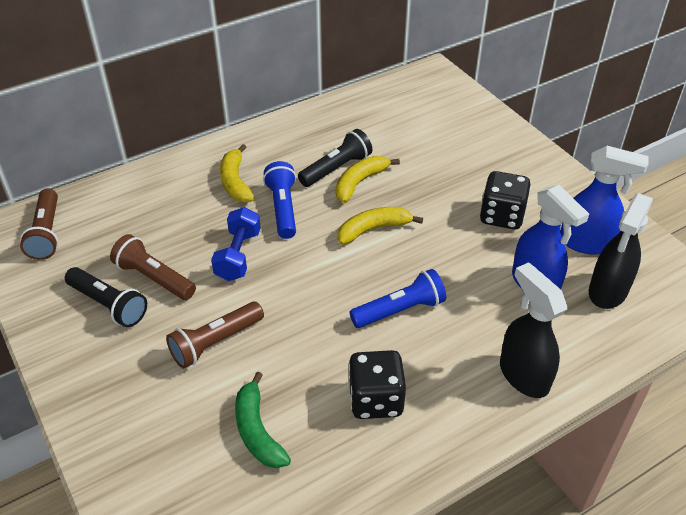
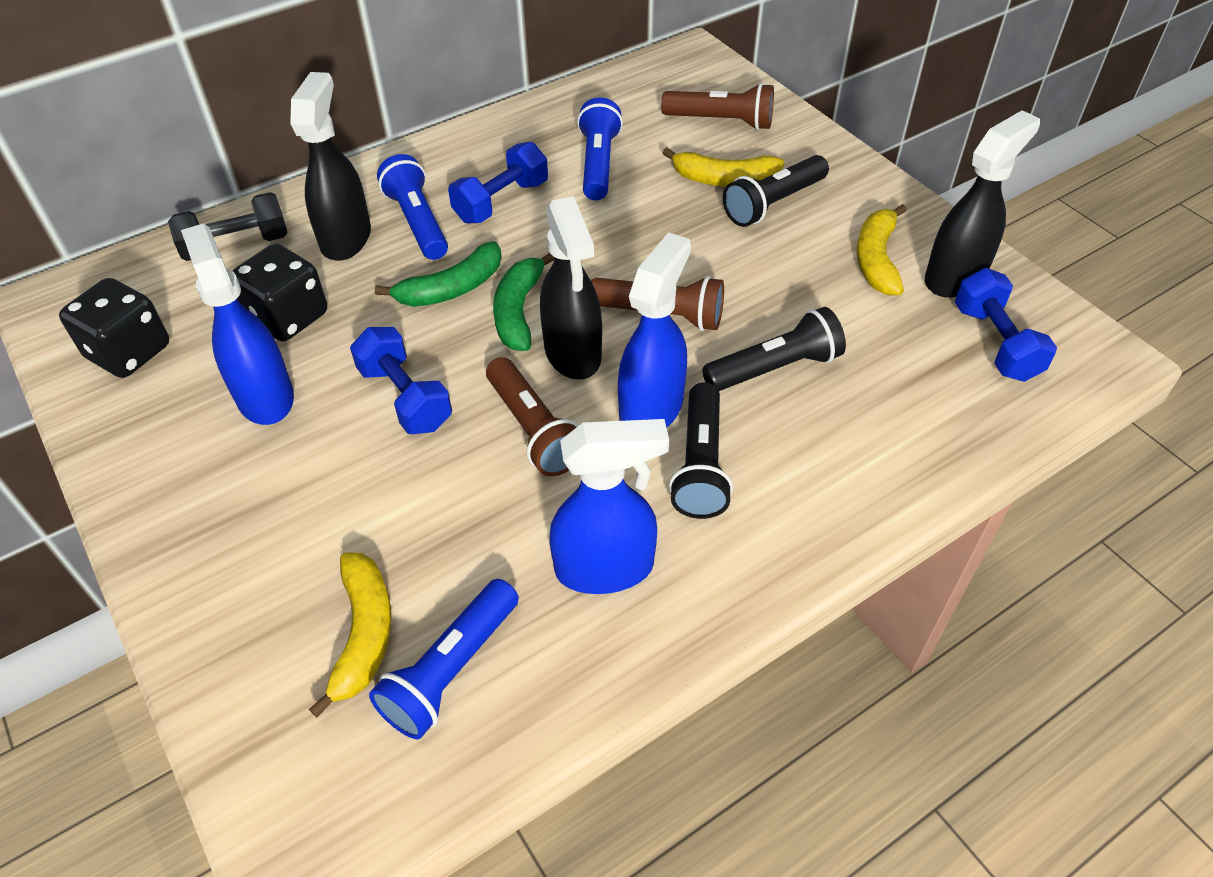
black dumbbell: none = 0 -> [168,192,287,261] = 1
black flashlight: [65,267,147,327] [298,129,372,187] = 2 -> [669,382,733,519] [702,307,846,391] [723,155,829,227] = 3
black spray bottle: [500,262,567,398] [589,193,653,309] = 2 -> [290,72,371,261] [540,196,602,380] [925,110,1040,297] = 3
blue dumbbell: [211,207,261,281] = 1 -> [350,327,452,434] [448,142,548,223] [955,268,1057,382] = 3
blue flashlight: [263,161,296,239] [350,269,446,328] = 2 -> [369,579,519,739] [377,154,448,260] [577,97,623,201] = 3
blue spray bottle: [512,185,589,290] [561,146,649,255] = 2 -> [181,223,294,425] [549,419,669,594] [618,232,691,428] = 3
green banana: [235,372,291,468] = 1 -> [375,241,502,307] [493,253,555,351] = 2

